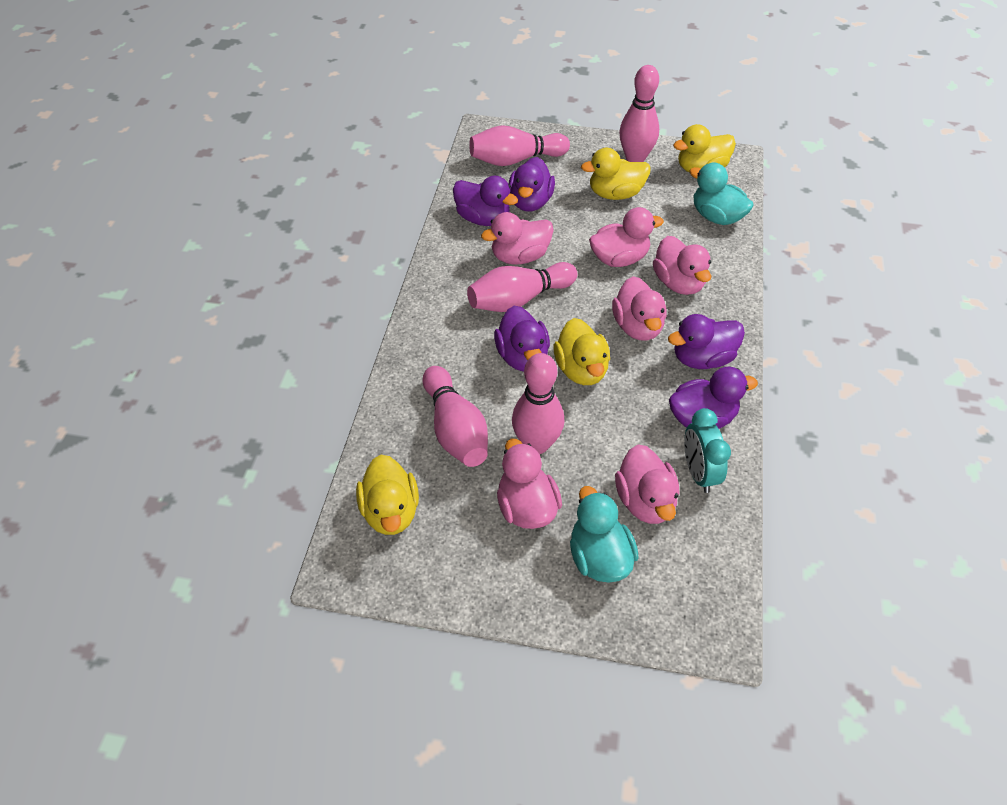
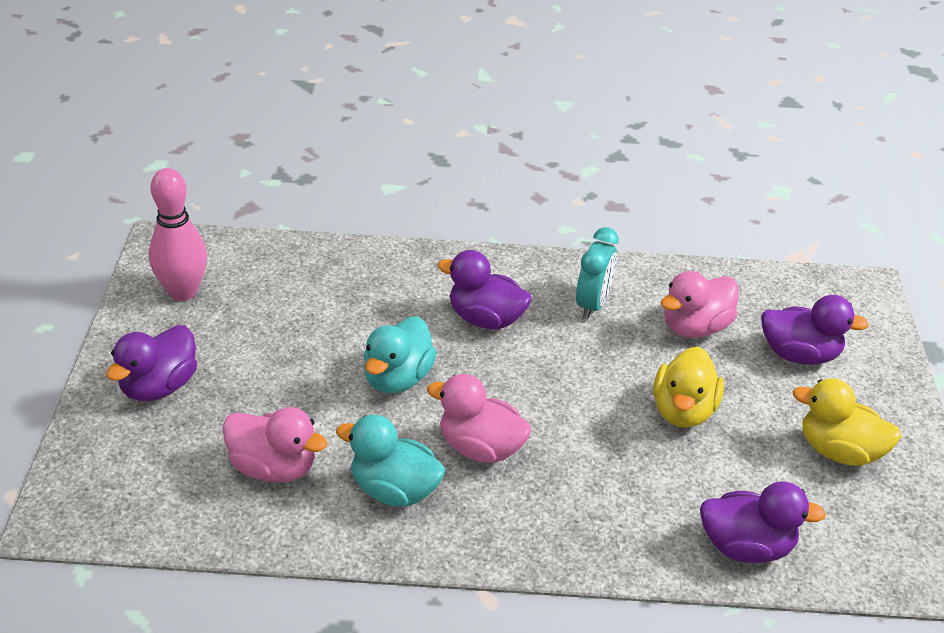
pink bowling pin: [422,366,488,467] [467,262,577,312] [469,125,570,166] [512,353,564,454] [620,65,659,162] = 5 -> [149,168,207,301] = 1
pink duck: [481,212,554,265] [497,439,562,529] [589,207,664,267] [612,276,667,340] [615,444,679,524] [653,236,711,295] = 6 -> [222,407,327,483] [427,374,532,463] [660,271,739,338] = 3
purple duck: [453,176,518,226] [494,306,550,372] [509,157,555,211] [668,314,745,369] [669,367,758,429] = 5 -> [106,325,197,401] [437,250,532,329] [700,481,826,563] [761,295,869,365] = 4
yellow duck: [356,455,419,535] [554,318,610,385] [581,148,650,200] [673,124,736,173] = 4 -> [653,347,724,428] [793,378,902,466] = 2

